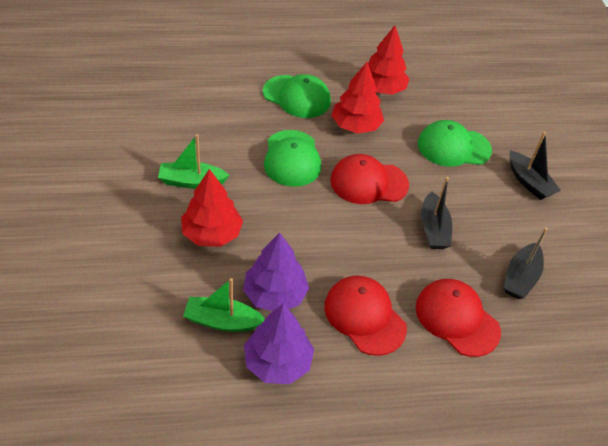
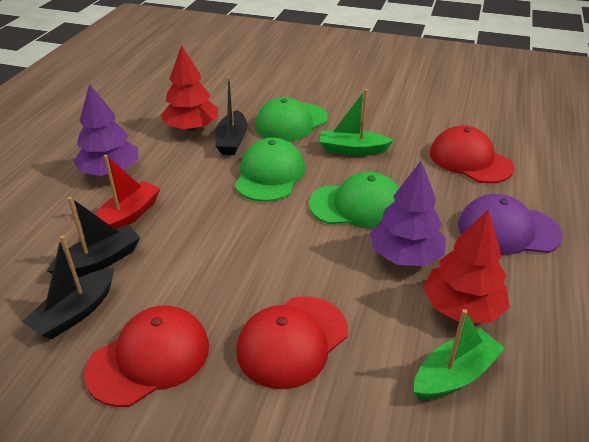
purple cap: none = 0 -> [458,194,563,255] = 1
red boat: none = 0 -> [95,155,161,229] = 1
red tree: [181,169,243,247] [331,62,384,134] [368,26,409,95] = 3 -> [160,45,218,131] [423,210,510,323] = 2

